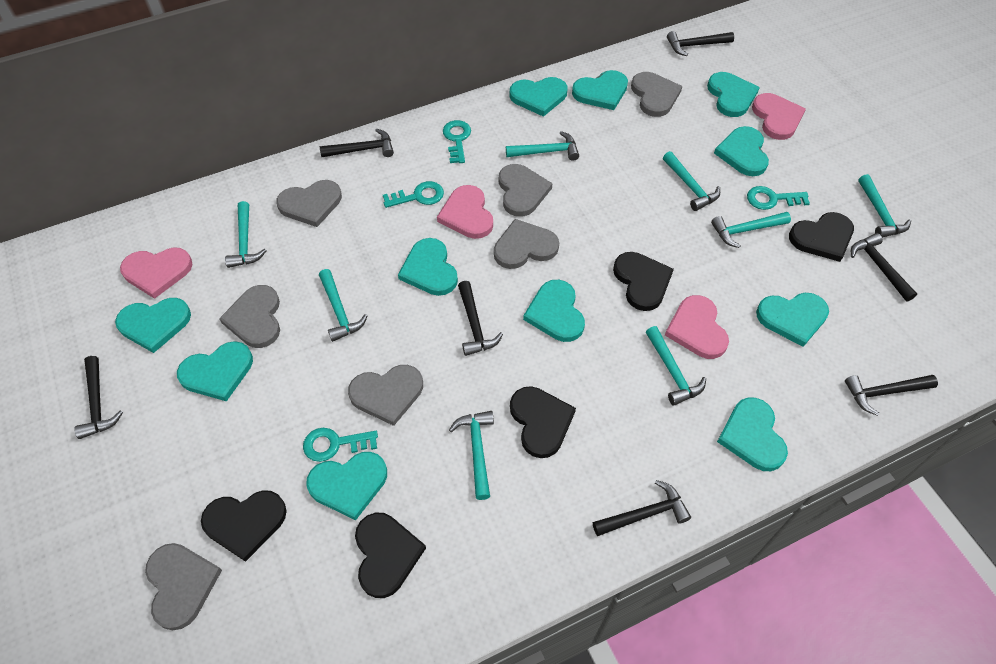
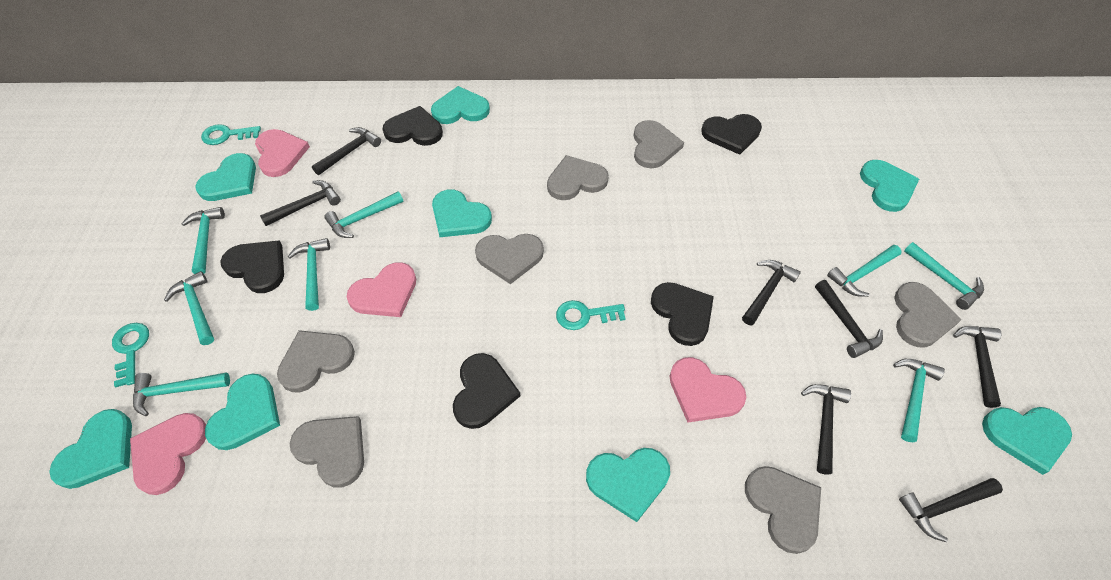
turquoise heart: [115,298,191,353] [177,341,253,401] [306,452,387,520] [398,238,458,296] [510,77,568,117] [523,280,585,342] [572,70,628,110] [707,72,760,117] [714,126,769,176] [717,398,788,471] [756,293,829,347] = 11 -> [49,409,132,489] [195,153,256,201] [205,374,280,450] [431,86,490,124] [432,189,492,237] [586,448,670,522] [860,160,919,212] [982,407,1072,475] = 8
turquoise key: [303,428,378,462] [383,181,444,208] [443,120,471,163] [747,186,810,210] = 4 -> [112,323,149,387] [201,124,261,145] [556,300,626,330] = 3

